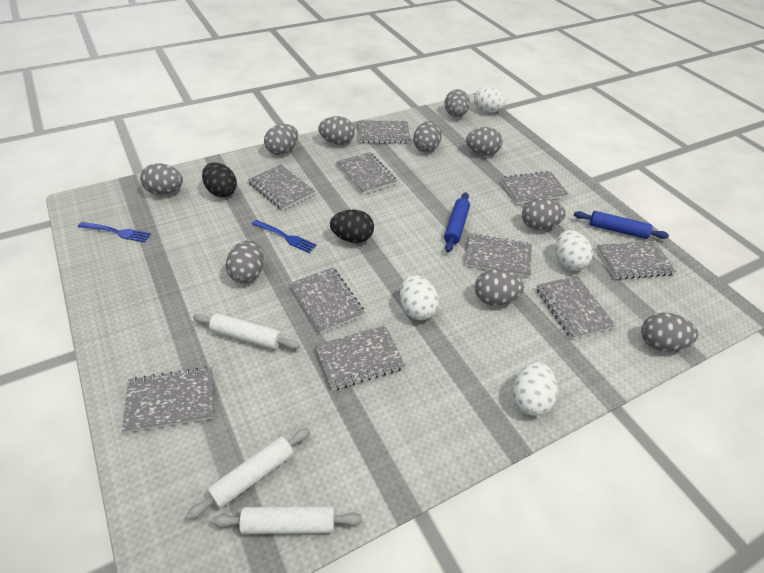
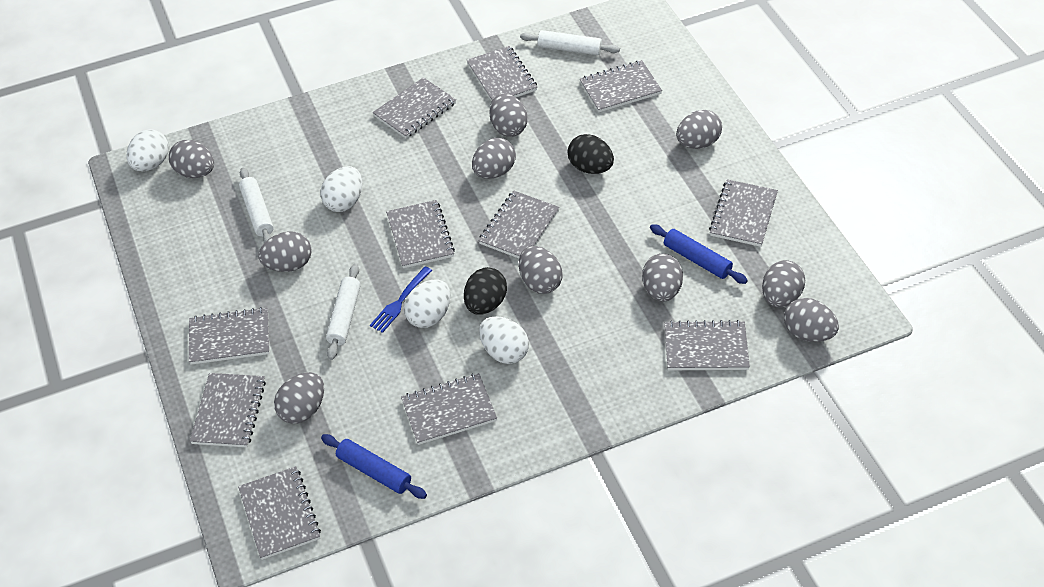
blue fork: [78,222,151,242] [252,220,317,253] = 2 -> [370,266,432,333] = 1
grey notebook: [122,367,213,433] [248,165,315,210] [289,267,365,334] [315,325,406,390] [336,152,397,194] [358,120,410,144] [465,233,532,277] [501,171,569,204] [536,276,616,339] [596,241,676,280] = 10 -> [189,307,270,365] [190,373,266,447] [238,466,321,560] [373,77,456,138] [386,200,455,268] [401,373,497,445] [467,46,537,101] [478,190,559,258] [580,60,662,112] [665,320,750,370] [709,179,778,247] = 11

